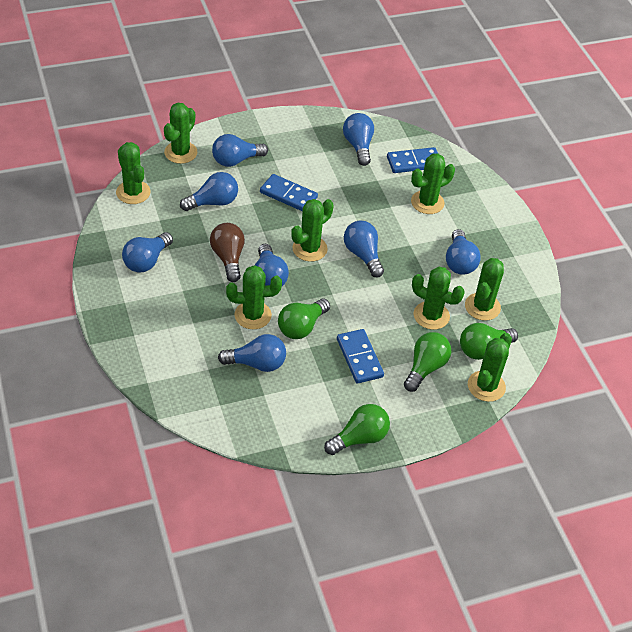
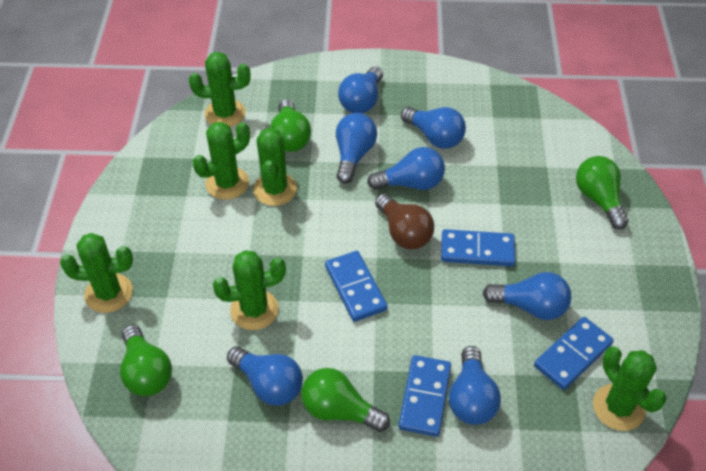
blue domino: [260,174,318,211] [337,329,384,383] [387,147,438,173] = 3 -> [325,251,388,322] [398,355,451,437] [441,229,515,266] [534,317,614,390] = 4
blue light bulb: [122,232,173,273] [180,172,238,211] [212,134,268,167] [218,334,286,372] [255,244,289,286] [343,113,374,166] [344,220,384,278] [446,229,481,275] = 8 -> [227,346,303,406] [336,113,377,184] [338,66,383,113] [367,147,445,190] [401,107,466,149] [449,346,501,425] [483,272,571,320] = 7
green cactus: [116,142,151,204] [164,103,197,164] [226,265,282,329] [291,199,334,262] [411,153,455,214] [412,267,465,330] [465,258,504,321] [468,333,512,402] = 8 -> [60,233,133,313] [189,52,250,127] [193,122,250,199] [213,250,286,330] [253,128,297,206] [593,347,667,431] = 6

